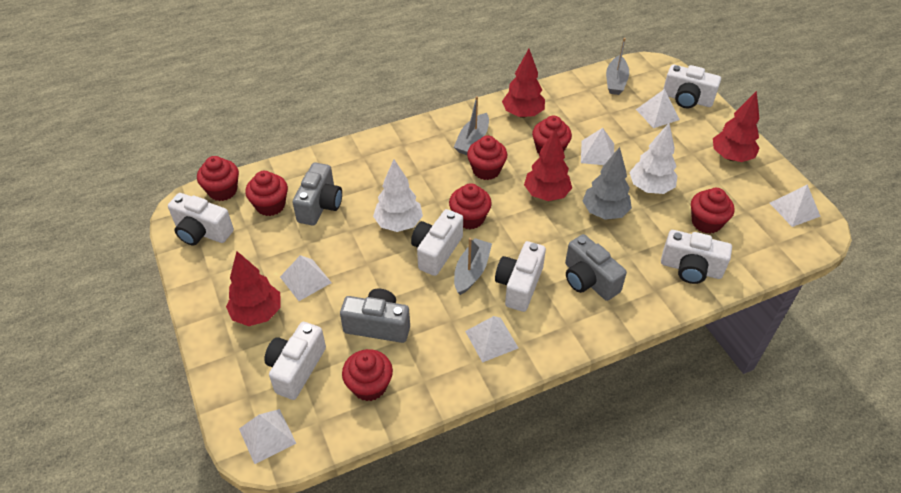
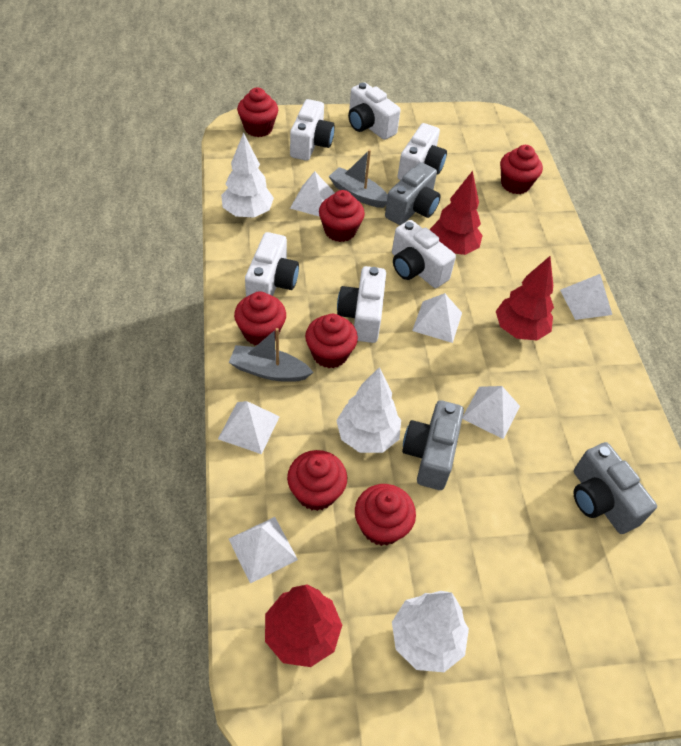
grey boat: [454,96,489,155] [454,238,492,295] [606,38,629,95] = 3 -> [229,328,314,382] [329,150,388,208] = 2
grey tree: [582,147,632,220] = 1 -> none = 0
red tree: [226,251,281,326] [502,49,545,118] [524,129,572,201] [713,91,760,162] = 4 -> [265,584,342,667] [430,171,483,255] [496,256,554,340] = 3
white tree: [373,159,423,232] [629,123,677,194] = 2 -> [221,132,274,218] [336,367,401,453] [392,591,469,672] = 3

